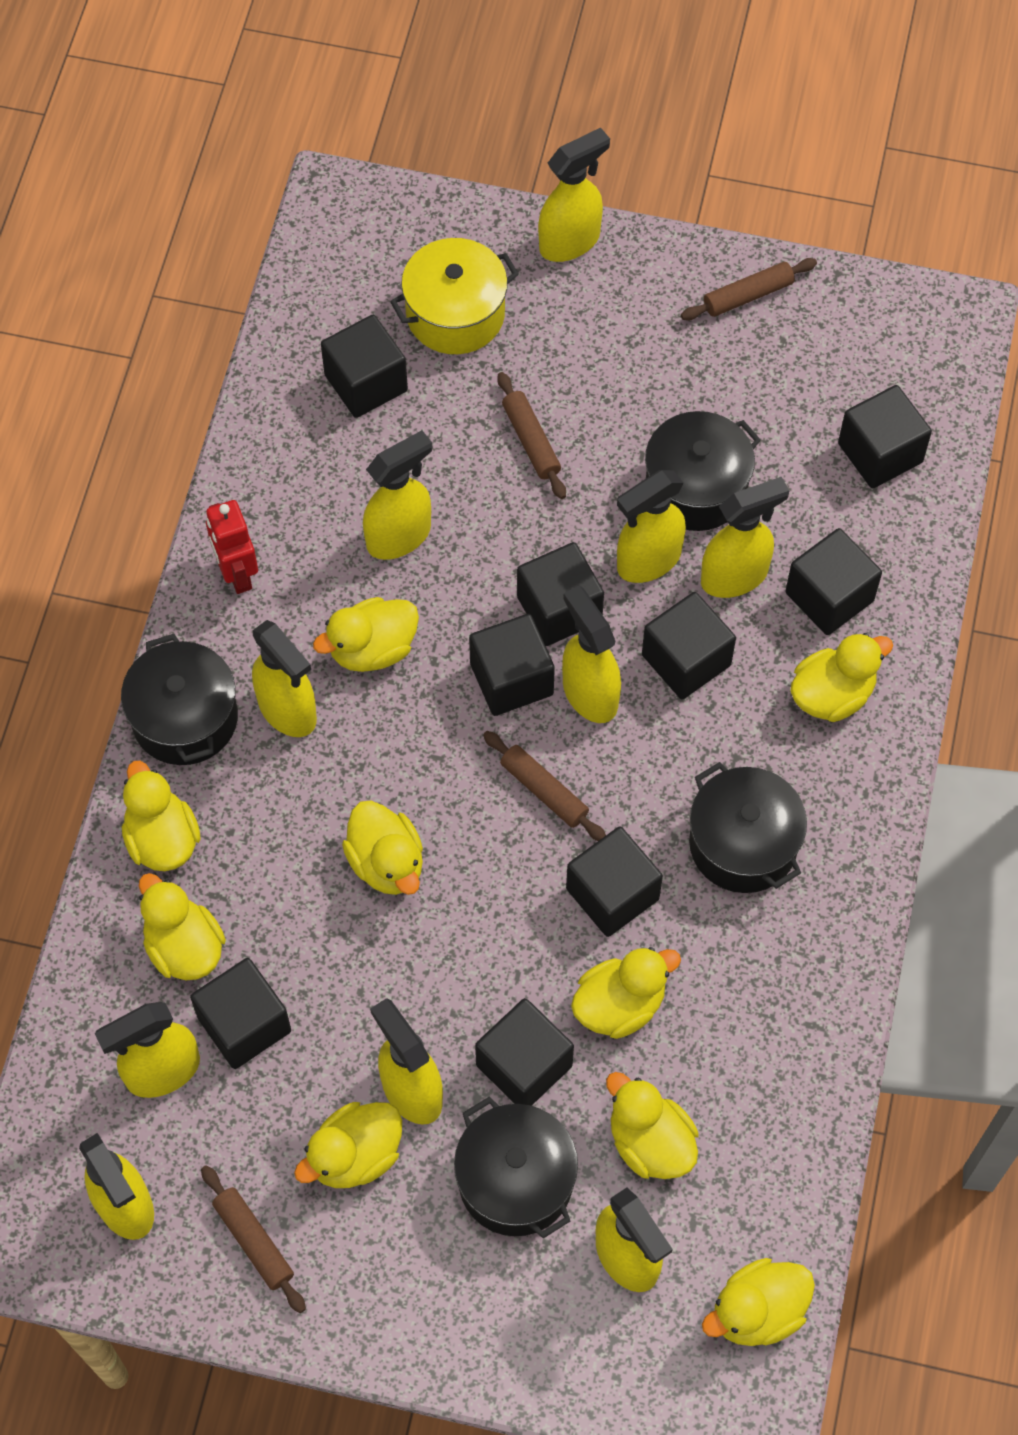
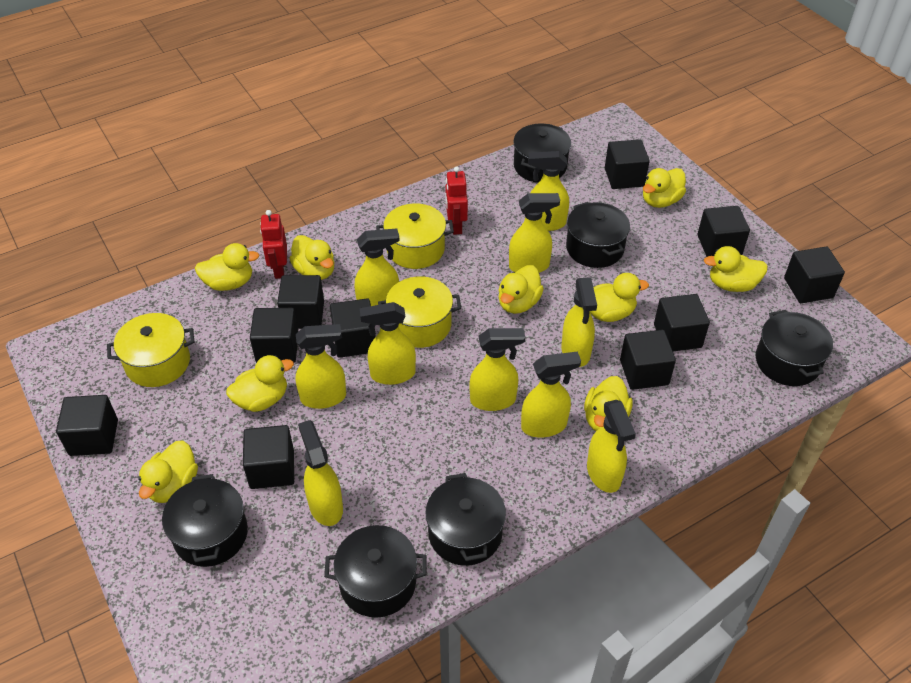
black cube: [190,958,291,1069] [321,315,408,418] [469,614,555,716] [475,998,574,1106] [517,542,604,646] [566,826,663,937] [642,592,736,699] [786,528,882,635] [838,385,932,488] = 9 -> [56,395,118,456] [243,425,294,489] [250,308,298,363] [277,275,324,329] [330,299,376,358] [605,139,650,189] [620,330,676,390] [654,294,710,351] [698,206,750,257] [784,247,845,303] = 10
black pot: [121,634,238,765] [454,1097,578,1239] [645,411,761,531] [689,762,807,893] = 4 -> [162,474,248,567] [324,525,427,618] [425,473,506,566] [513,124,571,183] [566,202,630,268] [756,310,833,386] = 6
brown rolling pin: [201,1165,306,1313] [483,731,606,841] [497,372,566,499] [681,258,817,321] = 4 -> none = 0
red robot: [206,500,258,594] = 1 -> [260,210,287,279] [445,166,468,235] = 2
yellow pot: [390,238,519,354] = 1 -> [107,313,194,387] [376,203,454,269] [378,276,461,348] = 3

